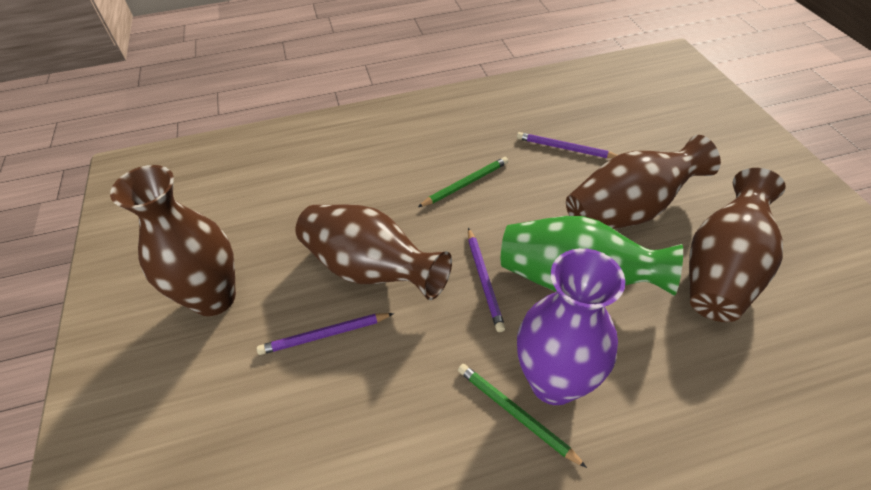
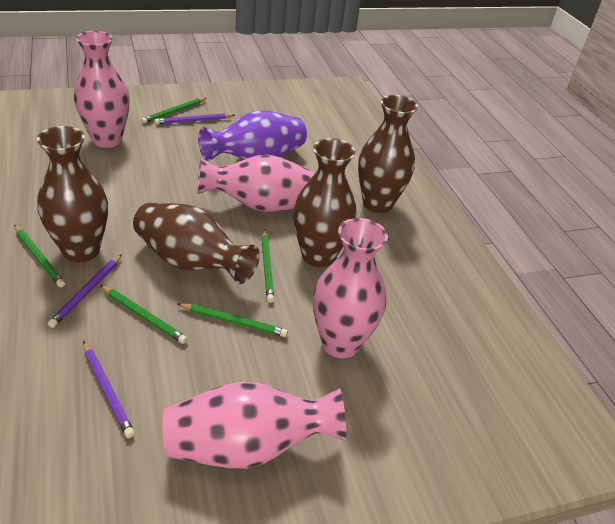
green pencil: [418,157,508,207] [458,364,587,468] = 2 -> [14,225,65,287] [100,285,187,344] [141,98,207,124] [178,303,288,337] [262,229,274,303] = 5
green vase: [501,216,683,296] = 1 -> none = 0
pink vase: none = 0 -> [74,31,130,148] [162,381,346,469] [197,155,315,212] [313,218,388,358] = 4

